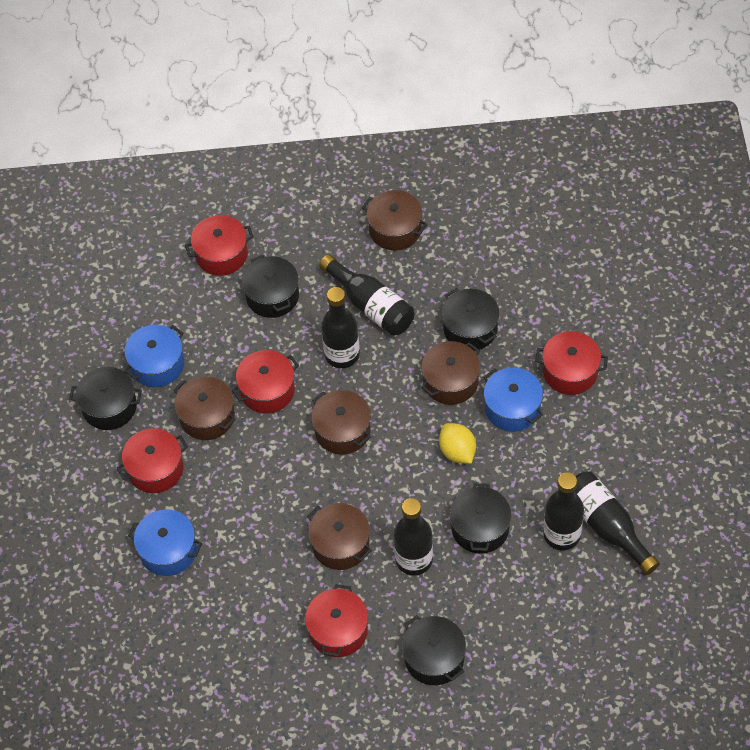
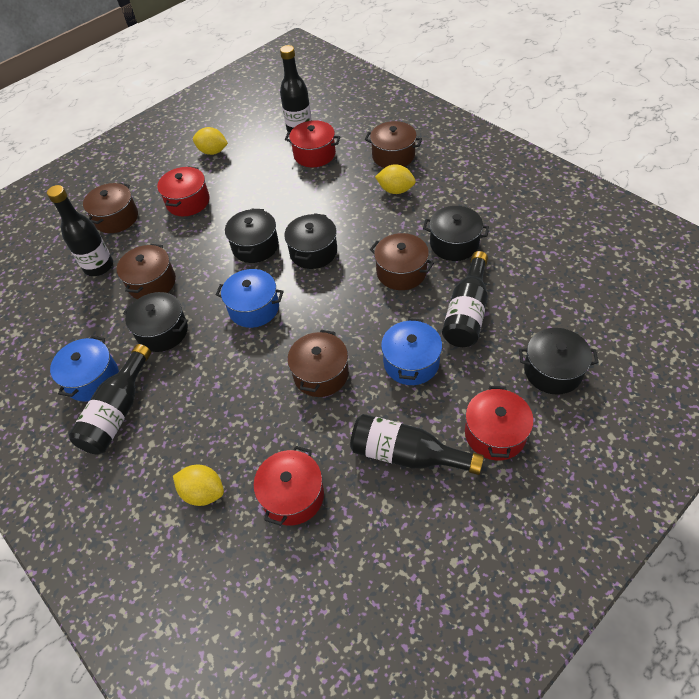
red pot: [117,428,188,493] [185,215,254,276] [231,350,299,414] [305,584,368,657] [535,331,608,395] = 5 -> [157,167,209,216] [254,446,324,526] [285,120,341,167] [465,386,534,461] = 4
yellow lemon: [439,423,476,464] = 1 -> [173,464,224,506] [193,127,228,155] [375,164,416,194] = 3

